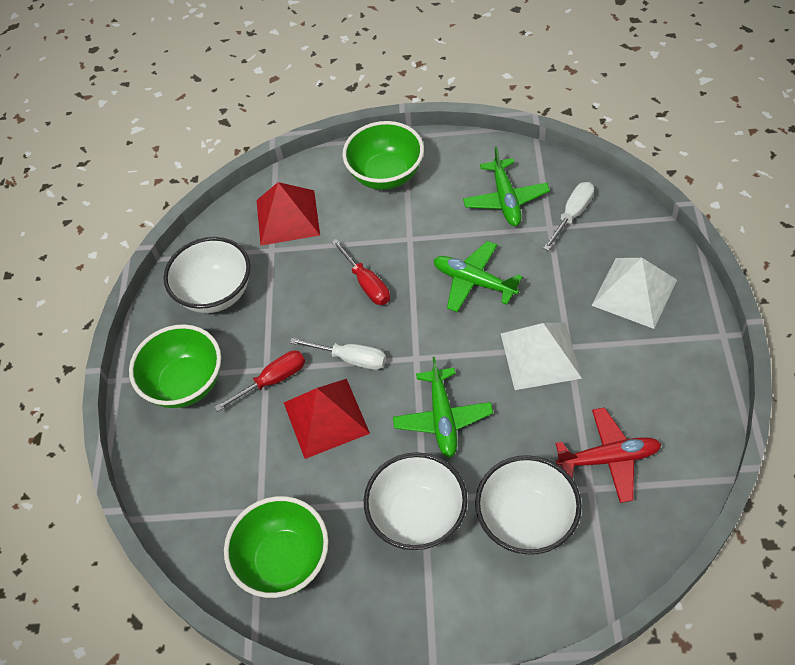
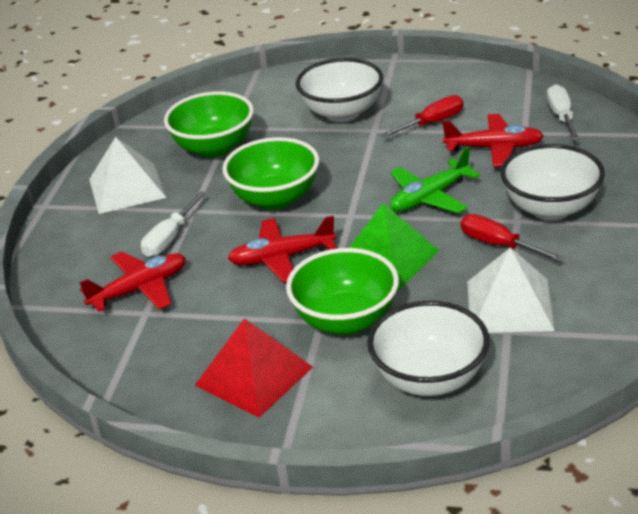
green plane: [393,357,493,458] [434,241,523,312] [463,146,550,226] = 3 -> [390,147,480,213] = 1
green pyramid: none = 0 -> [349,203,440,292] = 1
red plane: [556,407,662,503] = 1 -> [79,251,186,312] [228,216,337,283] [442,114,544,167] = 3
red pyramid: [257,182,320,245] [284,379,370,459] = 2 -> [195,318,313,418] = 1

